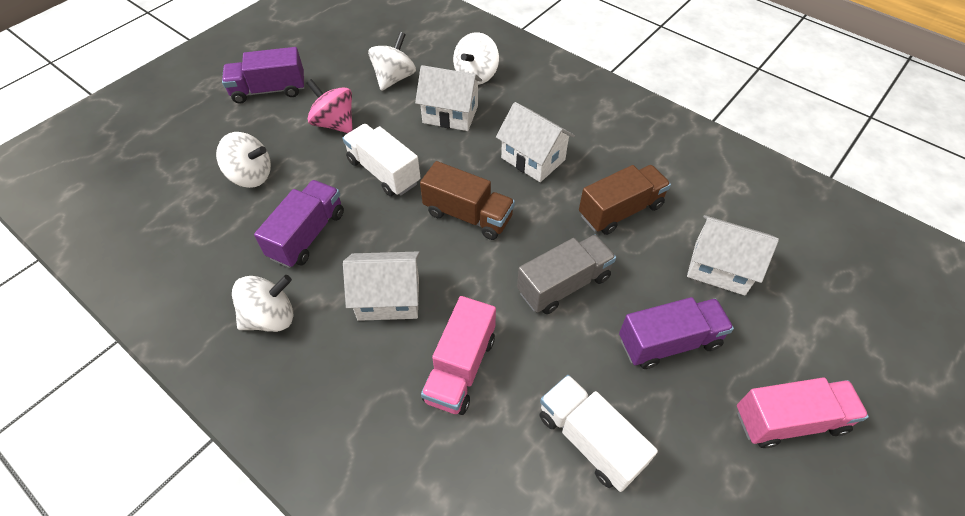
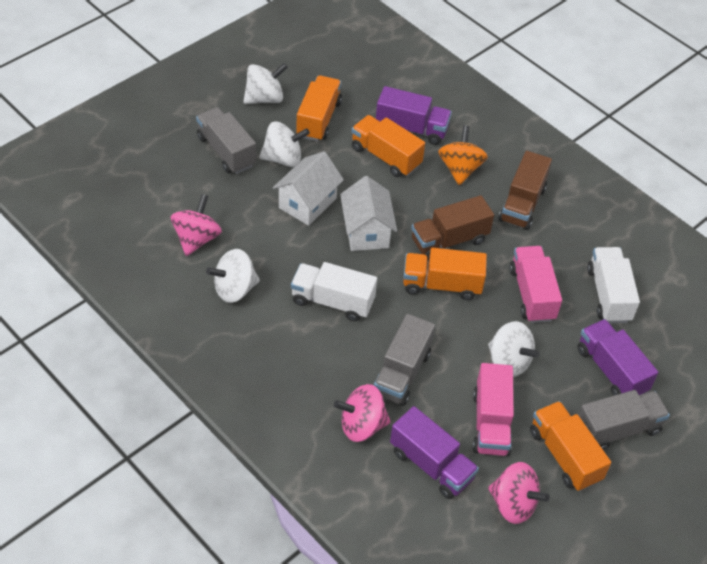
grey truck: [517,235,616,314] = 1 -> [196,107,256,174] [373,314,435,406] [578,390,670,450] = 3
orange spinning top: none = 0 -> [438,125,488,185] = 1
orange truck: none = 0 -> [296,75,342,142] [352,115,425,177] [403,248,487,300] [530,401,611,491] = 4
pink spinning top: [306,79,353,133] = 1 -> [171,194,222,256] [334,384,391,442] [488,462,550,524] = 3
white house: [343,251,420,321] [415,65,482,131] [496,102,575,182] [687,215,779,296] = 4 -> [273,151,344,226] [340,176,397,251] = 2

